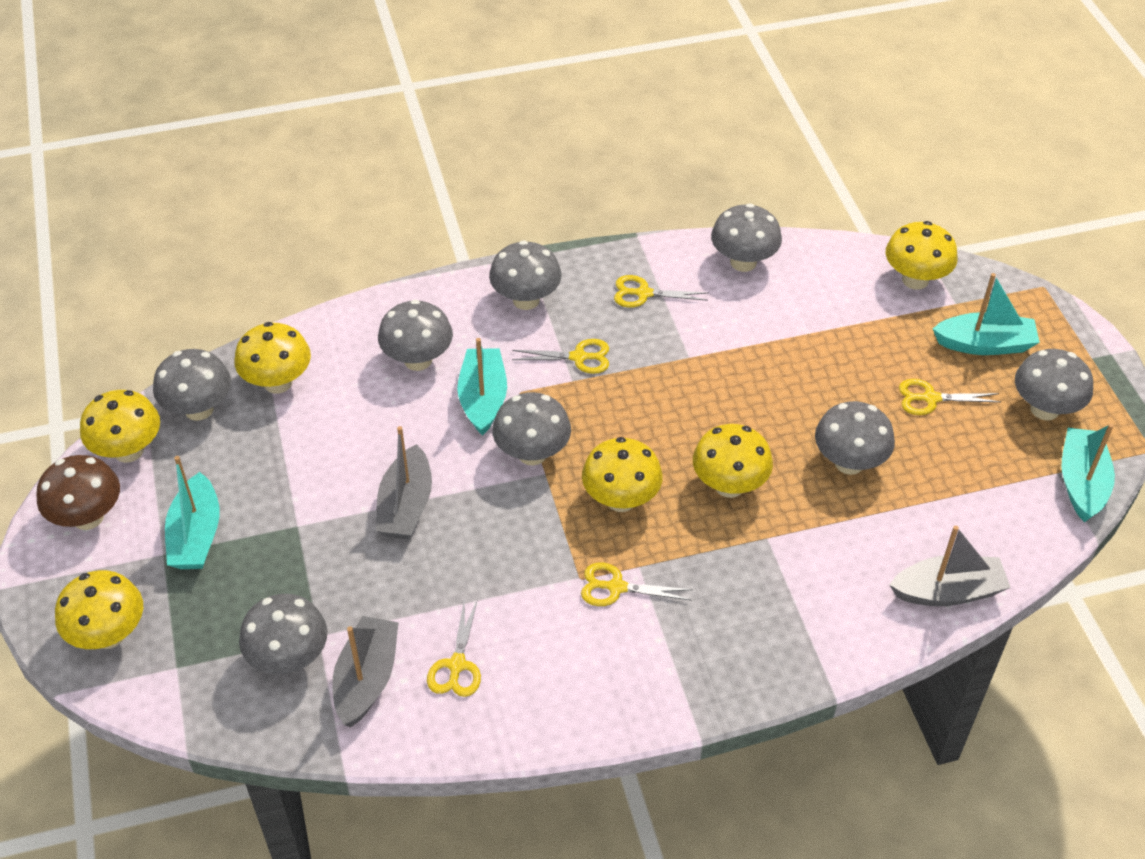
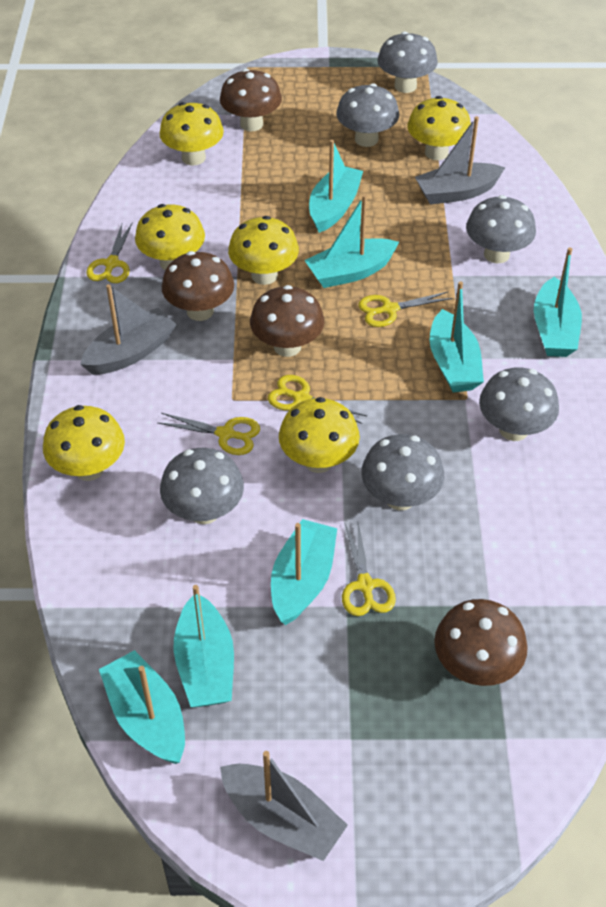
brown mushroom: [36,455,120,530] = 1 -> [162,251,234,321] [220,69,282,131] [250,285,324,357] [434,599,528,686] = 4
grey mushroom: [153,349,231,421] [239,594,327,674] [378,300,453,371] [489,240,561,310] [492,392,571,465] [711,203,782,272] [815,401,895,475] [1015,349,1093,420] = 8 -> [160,448,244,524] [336,83,399,147] [361,434,444,510] [377,31,438,93] [466,195,536,263] [479,367,559,441] = 6
turquoise boat: [165,456,220,569] [457,338,507,436] [933,273,1040,355] [1062,423,1115,522] = 4 -> [99,650,185,764] [173,585,234,707] [271,519,337,625] [304,195,399,288] [309,140,363,233] [430,281,484,393] [534,247,582,357] = 7

